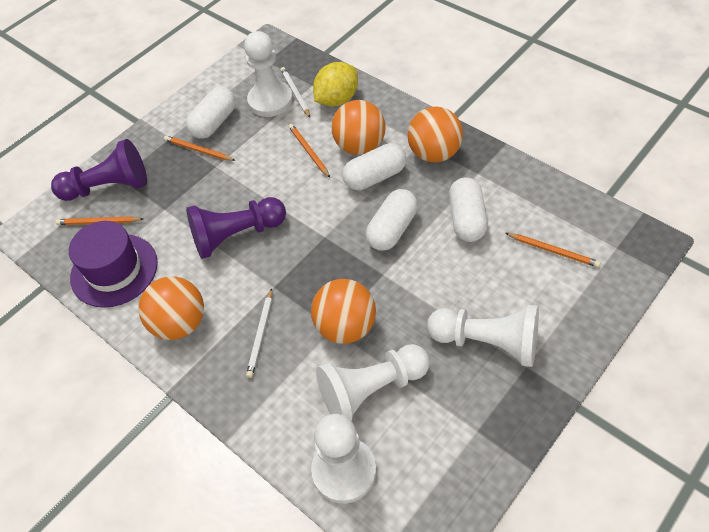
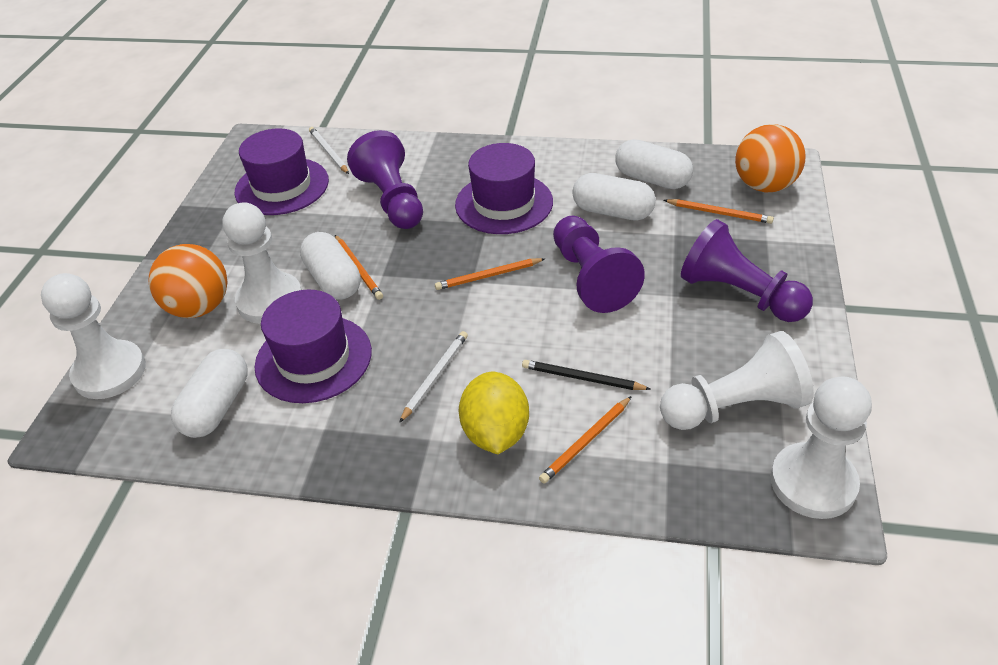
black pencil: none = 0 -> [522,360,650,390] = 1
orange ball: [139,276,204,340] [311,279,376,344] [331,100,385,155] [407,106,463,163] = 4 -> [149,244,228,318] [735,124,806,192] = 2
purple hat: [69,221,158,308] = 1 -> [234,128,329,215] [255,290,372,403] [455,143,553,234] = 3
purple pawn: [51,139,147,201] [186,197,286,259] = 2 -> [347,130,423,229] [553,216,645,313] [681,219,813,322] = 3

